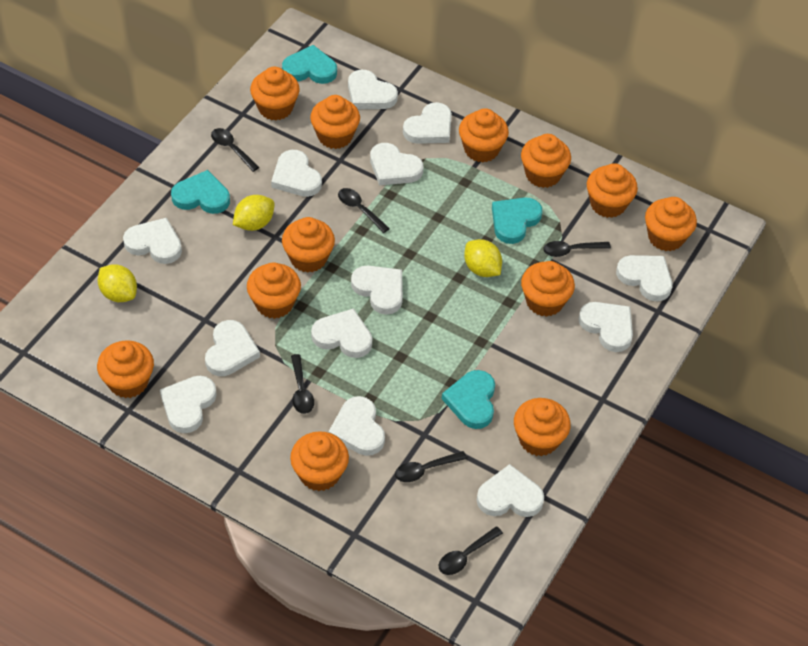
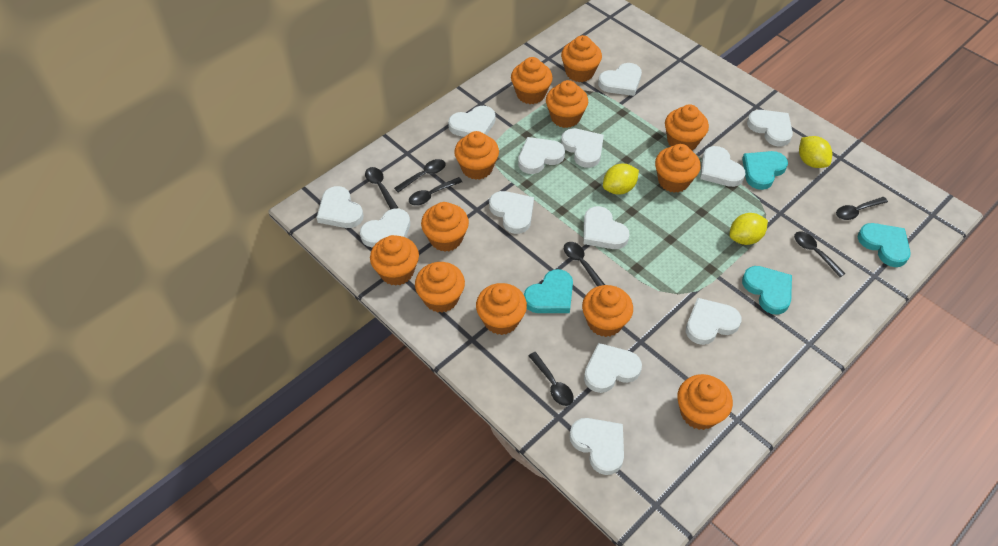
black spoon: [211,128,259,172] [291,354,314,414] [338,188,390,233] [395,451,467,482] [439,526,503,575] [543,241,611,257] = 6 -> [365,167,398,209] [394,159,445,193] [409,177,462,206] [528,352,574,406] [564,242,605,287] [794,232,846,277] [836,197,888,220] = 7

